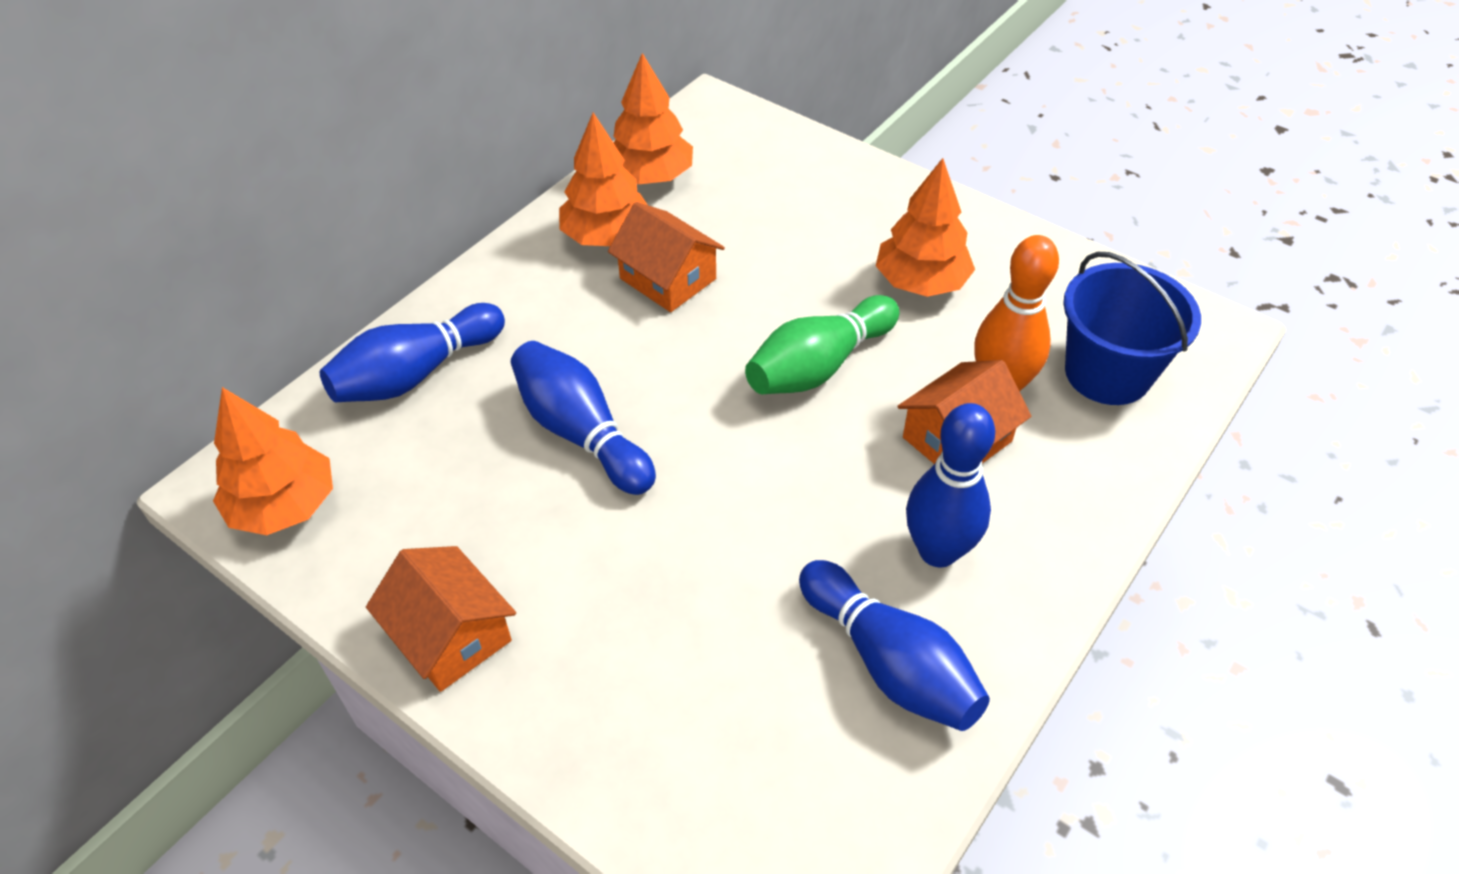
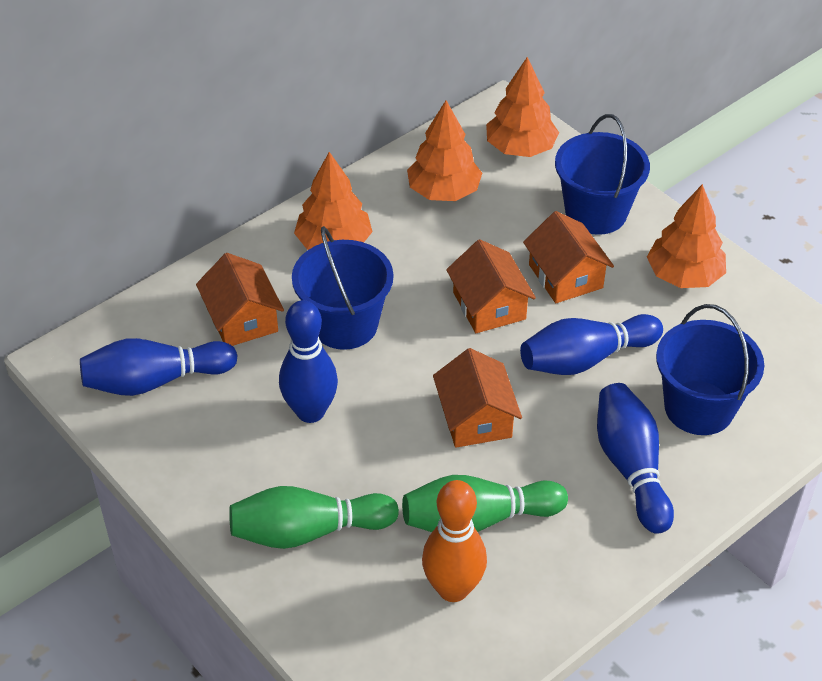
blue bucket: [1063,252,1201,405] = 1 -> [292,226,394,350] [555,114,650,235] [656,304,764,435] = 3
green bowling pin: [745,295,900,394] = 1 -> [229,486,399,549] [402,475,568,532] = 2
orange house: [366,546,516,692] [608,202,725,312] [897,360,1031,464] = 3 -> [196,253,284,346] [433,348,522,448] [446,239,536,333] [523,211,614,303] = 4

